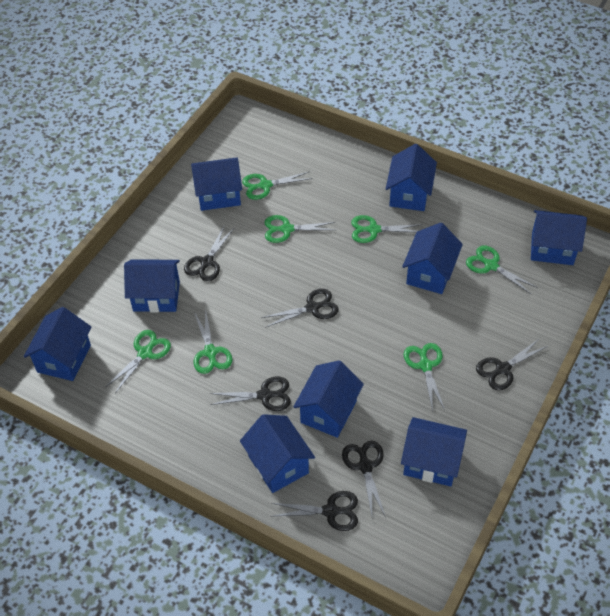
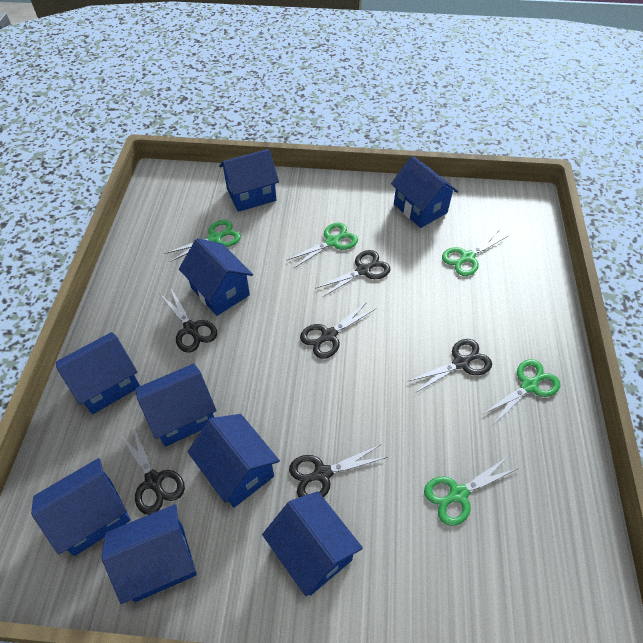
green scissors: [106,330,171,393] [194,309,232,374] [242,171,313,200] [265,215,335,243] [351,215,423,243] [403,343,445,412] [466,245,538,294] = 7 -> [164,220,241,262] [286,223,358,269] [424,457,519,526] [442,230,508,276] [483,359,560,425] = 5

